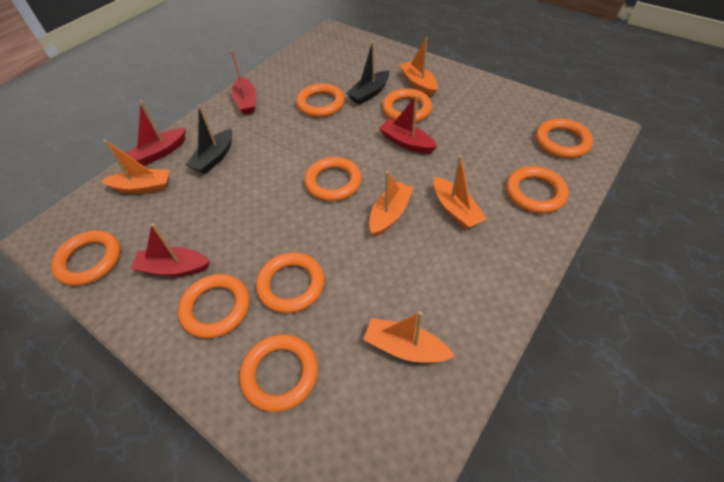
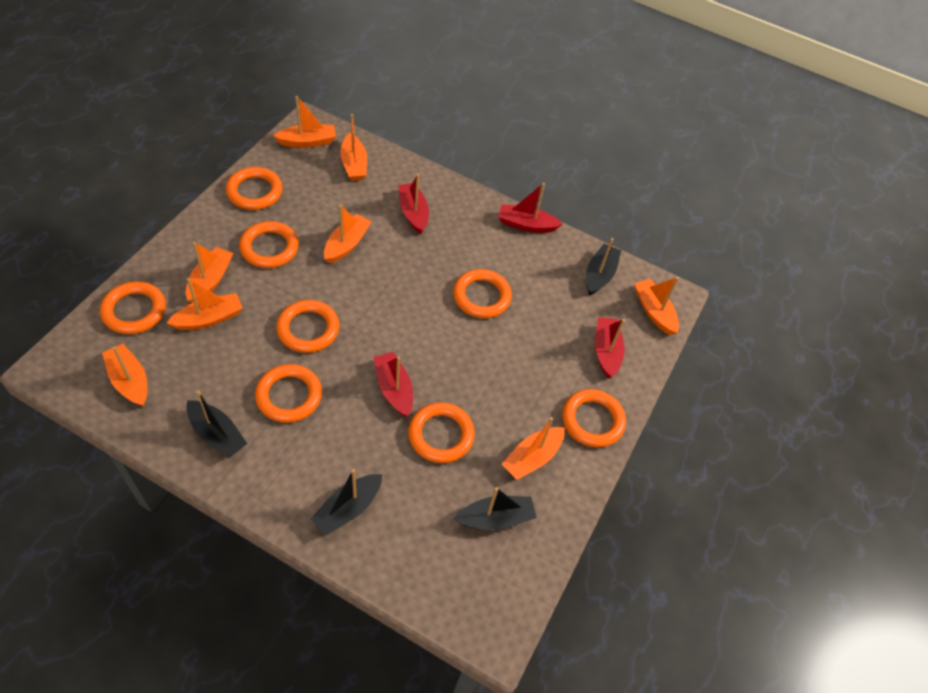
black boat: [186,105,232,174] [346,41,389,105] = 2 -> [186,390,247,458] [311,469,382,536] [454,487,537,530] [586,238,621,295] = 4
orange boat: [102,140,170,194] [363,311,455,363] [369,171,413,237] [399,37,438,97] [434,155,487,229] = 5 -> [102,344,148,407] [167,278,243,330] [186,242,233,303] [273,96,336,148] [324,205,372,263] [340,114,367,181] [502,417,565,480] [634,277,679,335] = 8
orange ring: [51,230,121,286] [178,274,250,339] [240,334,318,412] [256,252,325,313] [296,83,345,117] [304,157,362,201] [382,88,432,122] [506,166,569,213] [536,118,593,158] = 9 -> [100,281,166,334] [226,167,283,210] [239,221,299,268] [255,364,322,423] [276,300,339,353] [408,402,475,463] [453,269,512,318] [562,389,626,447] = 8

